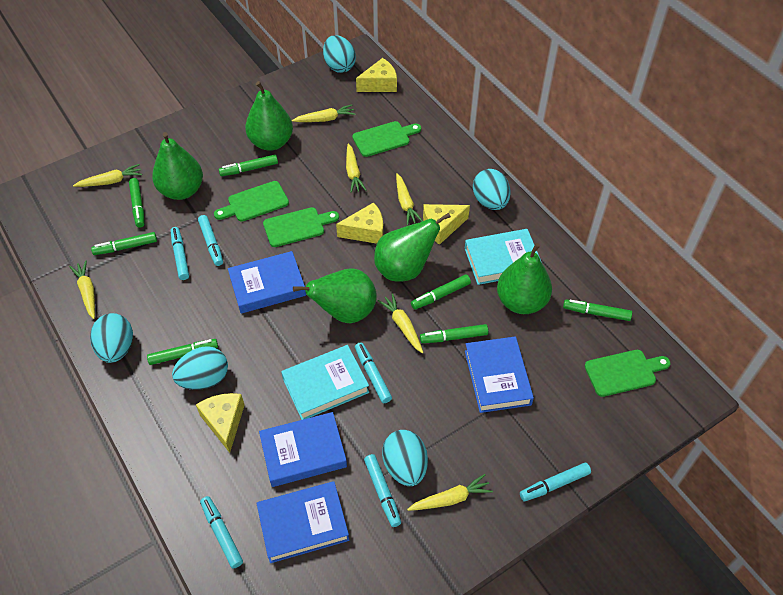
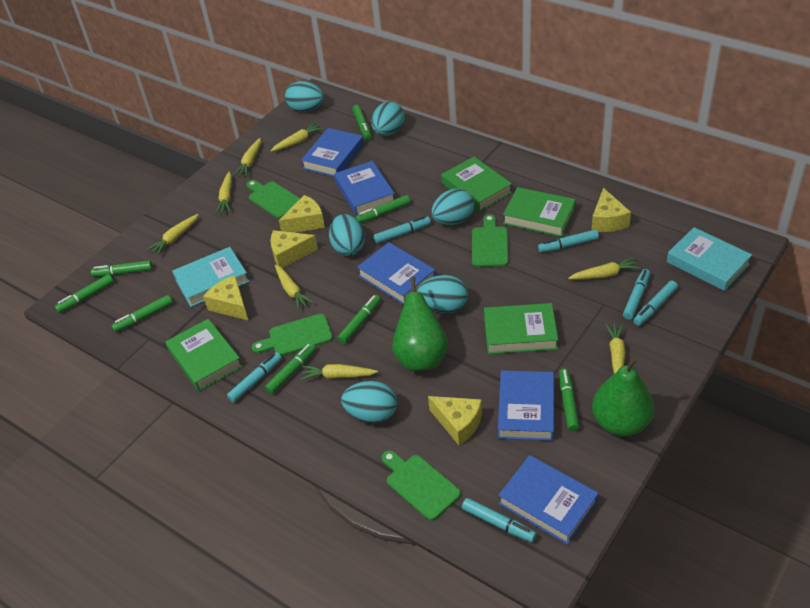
blue book: [228,251,306,314] [256,481,349,563] [259,412,347,487] [465,337,534,413] = 4 -> [301,128,364,177] [334,161,394,216] [357,242,436,305] [498,371,554,441] [498,455,599,545] = 5
green book: none = 0 -> [165,319,242,391] [441,157,512,212] [484,303,558,354] [503,187,576,237] = 4
green marker: [91,232,157,255] [129,178,144,228] [147,339,218,365] [219,155,278,176] [411,274,471,310] [420,324,488,343] [563,300,632,321] = 7 -> [55,274,114,313] [91,260,153,277] [112,295,173,332] [265,343,316,394] [337,295,381,344] [352,105,372,140] [355,195,410,223] [559,368,579,431] = 8
green pear: [152,132,203,200] [245,81,293,151] [293,268,377,323] [374,213,451,281] [497,243,552,314] = 5 -> [392,277,448,371] [592,356,654,436] = 2
turquoise egg: [90,313,133,363] [172,346,228,390] [323,35,356,73] [382,430,428,486] [473,169,511,210] = 5 -> [285,81,324,112] [329,214,365,256] [341,381,397,423] [371,102,405,136] [417,275,468,313] [431,188,475,225] = 6
yellow carrot: [69,261,95,319] [73,164,142,187] [292,104,355,122] [346,144,366,193] [378,293,423,353] [396,173,423,225] [407,474,493,511] = 7 -> [147,214,199,256] [216,172,232,213] [233,138,261,177] [271,122,324,152] [275,265,314,310] [301,364,378,380] [568,257,640,280] [605,324,626,374] = 8
yellow cheese: [196,393,245,453] [336,202,383,244] [356,58,397,92] [423,204,470,245] = 4 -> [203,275,249,321] [270,230,318,268] [279,195,325,233] [428,396,482,446] [591,188,631,232] = 5

